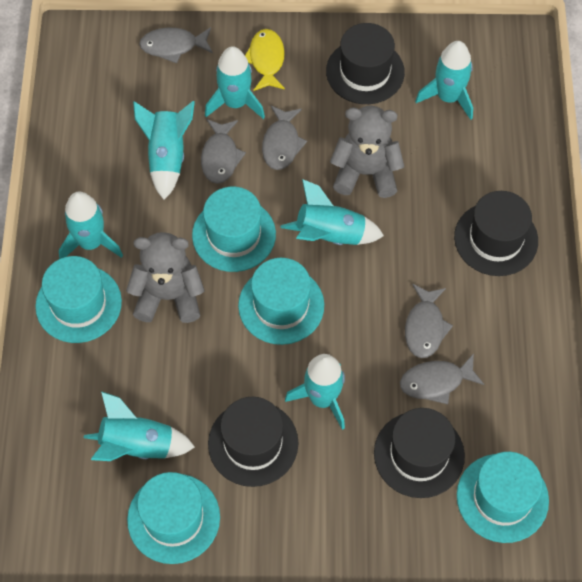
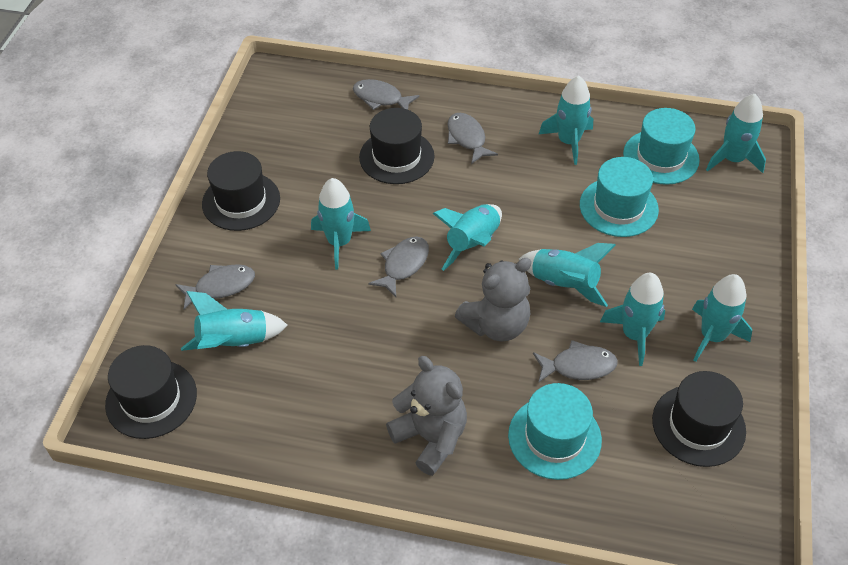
turquoise hat: [35,256,122,343] [127,472,220,564] [192,187,276,272] [238,258,324,345] [457,452,549,543] = 5 -> [508,383,602,480] [580,157,659,237] [623,108,700,185] = 3
turquoise rocket: [59,191,123,259] [84,391,195,461] [133,101,195,200] [205,46,265,119] [281,179,384,245] [285,354,345,430] [415,41,473,120] = 7 -> [181,291,288,351] [311,178,371,269] [432,204,502,271] [519,243,616,307] [539,76,593,165] [600,273,665,366] [692,274,752,362] [706,94,766,173] = 8
yellow fish: [245,29,285,91] = 1 -> none = 0

